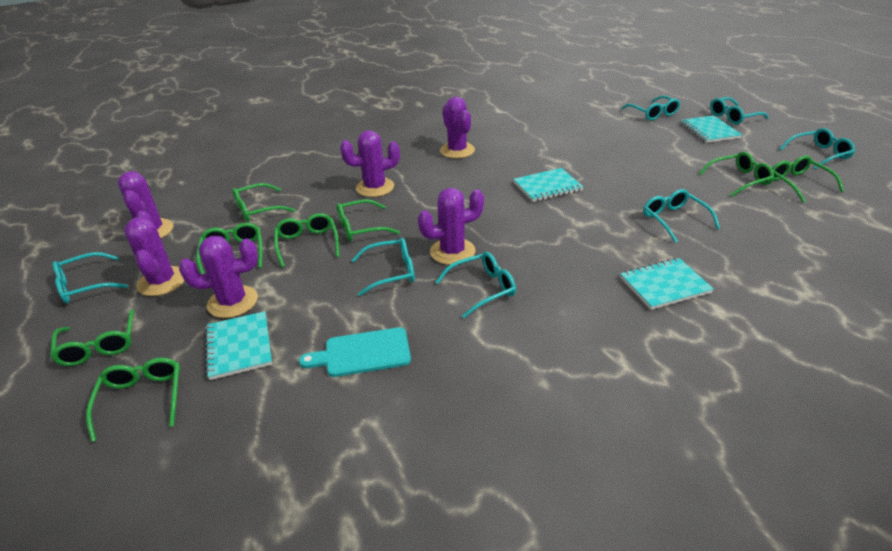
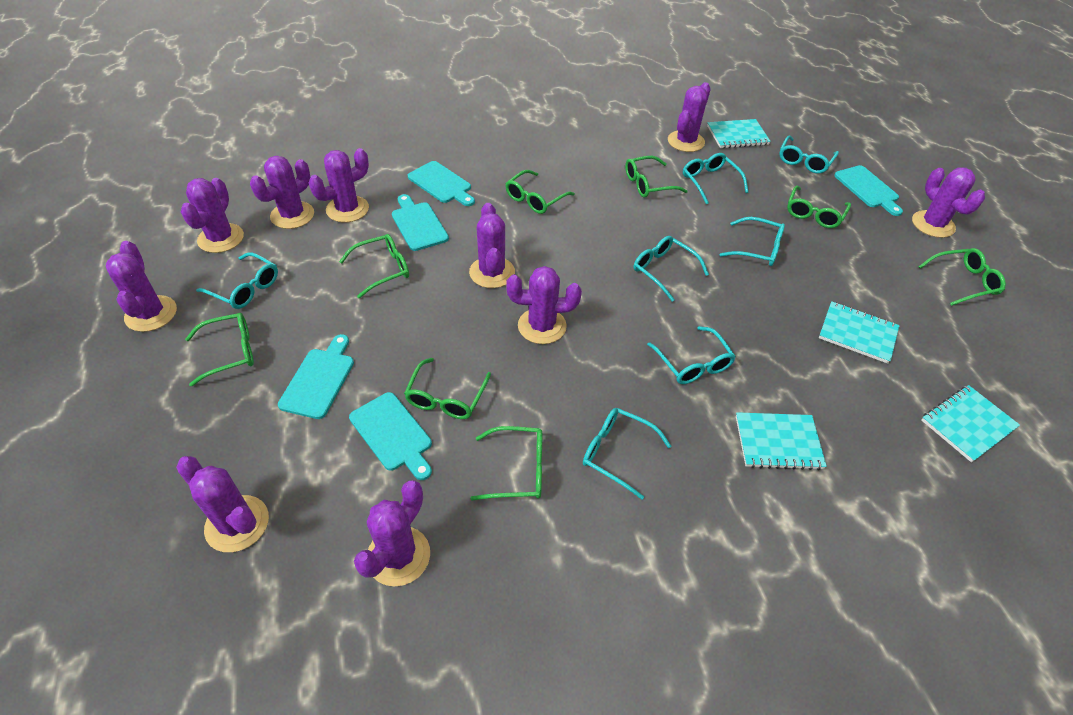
purple cactus: [118,171,174,238] [124,210,184,296] [179,236,258,318] [340,130,400,197] [418,188,484,265] [440,97,475,158] = 6 -> [106,241,177,332] [176,456,269,552] [181,178,244,253] [250,156,314,229] [309,148,369,223] [354,480,430,587] [469,203,515,288] [506,266,582,344] [668,82,711,152] [912,167,985,238] = 10
turquoise cutting board: [299,327,411,377] = 1 -> [278,334,354,419] [349,392,432,480] [392,194,449,251] [408,161,475,206] [834,165,903,216] = 5

